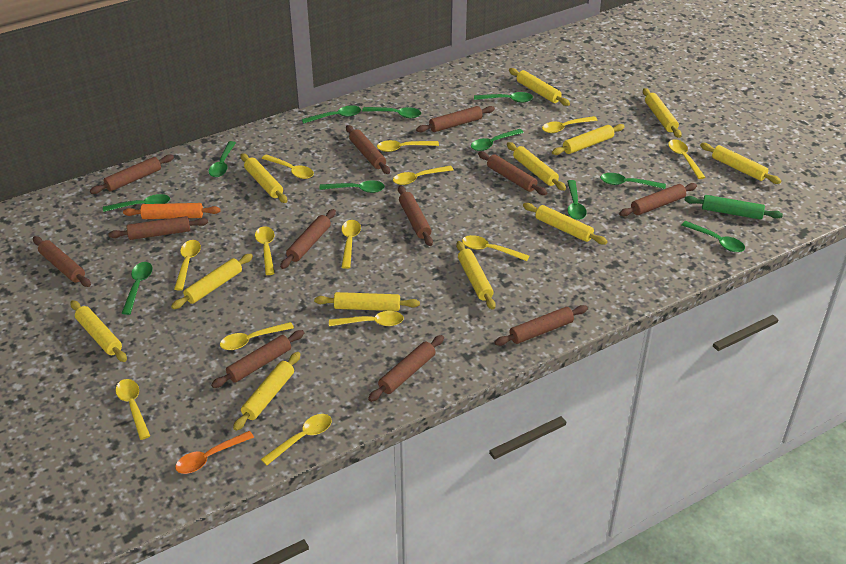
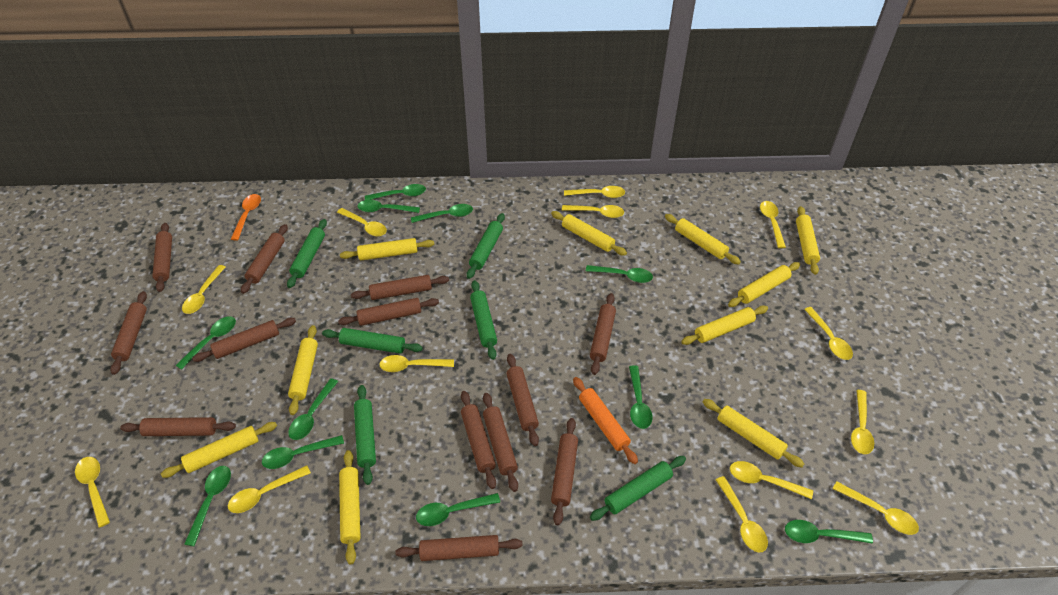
brown rolling pin: [33,236,91,287] [90,154,174,194] [108,216,208,240] [211,330,304,388] [280,209,336,269] [346,125,390,174] [368,335,444,402] [398,185,433,246] [416,106,495,132] [478,151,547,195] [495,305,588,346] [619,183,697,216] = 12 -> [110,291,147,375] [120,417,236,436] [152,223,172,292] [192,318,296,362] [241,224,288,294] [338,298,439,326] [351,275,449,300] [396,535,523,561] [461,391,496,489] [483,393,518,492] [506,354,539,446] [551,418,578,525] [590,293,616,375] = 13
green rolling pin: [685,195,783,220] = 1 -> [287,219,327,288] [322,328,423,354] [354,385,376,485] [467,213,505,279] [470,280,497,360] [590,456,686,521] = 6
yellow rolling pin: [70,300,127,362] [171,254,253,309] [233,352,301,431] [241,153,287,203] [314,292,420,311] [456,241,496,310] [507,142,566,191] [509,68,570,106] [523,203,608,245] [552,124,625,155] [643,88,682,138] [700,143,781,184] = 12 -> [161,422,277,478] [288,325,318,415] [339,450,361,565] [340,238,435,260] [551,211,627,256] [665,214,741,265] [681,305,768,345] [703,399,804,468] [728,262,800,307] [796,206,820,275] = 10

